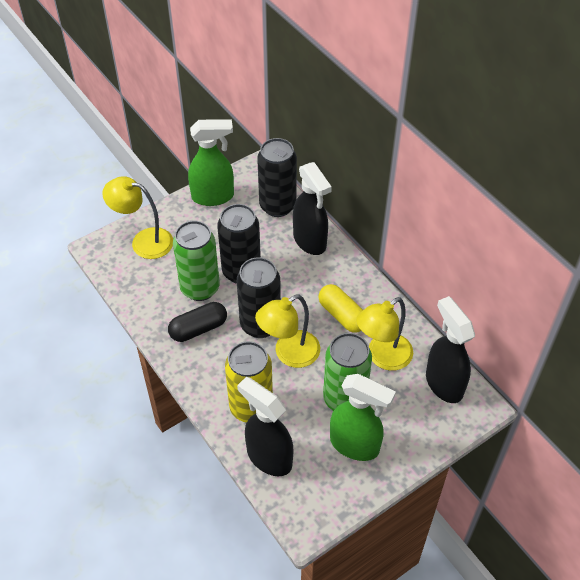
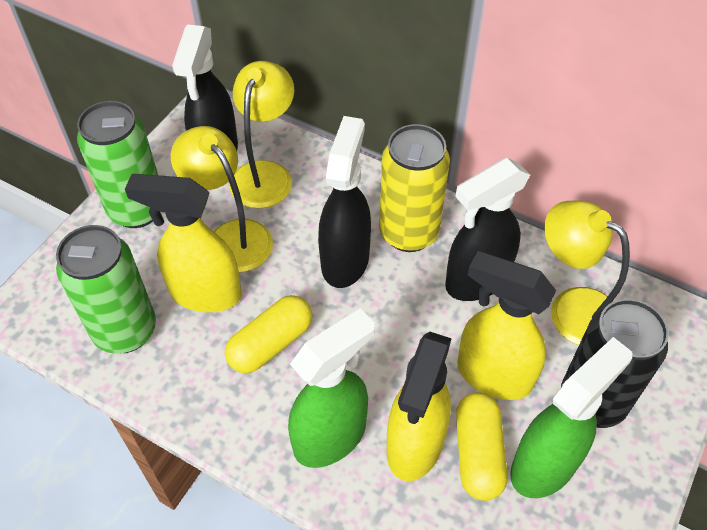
black can: [217,204,261,284] [237,257,281,338] [257,138,297,217] = 3 -> [561,299,669,428] = 1
black capsule: [168,302,227,342] = 1 -> none = 0
yellow capsule: [318,284,363,333] = 1 -> [225,295,312,373] [456,392,508,501] = 2
yellow spray bottle: none = 0 -> [125,174,242,312] [386,332,452,481] [457,251,556,400] = 3

